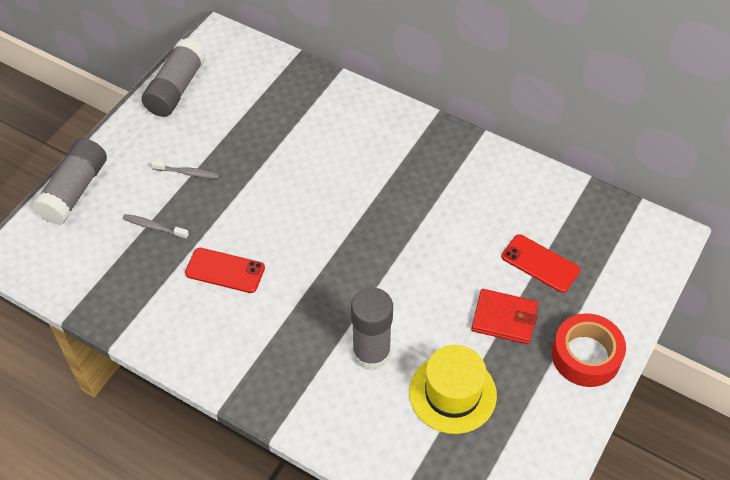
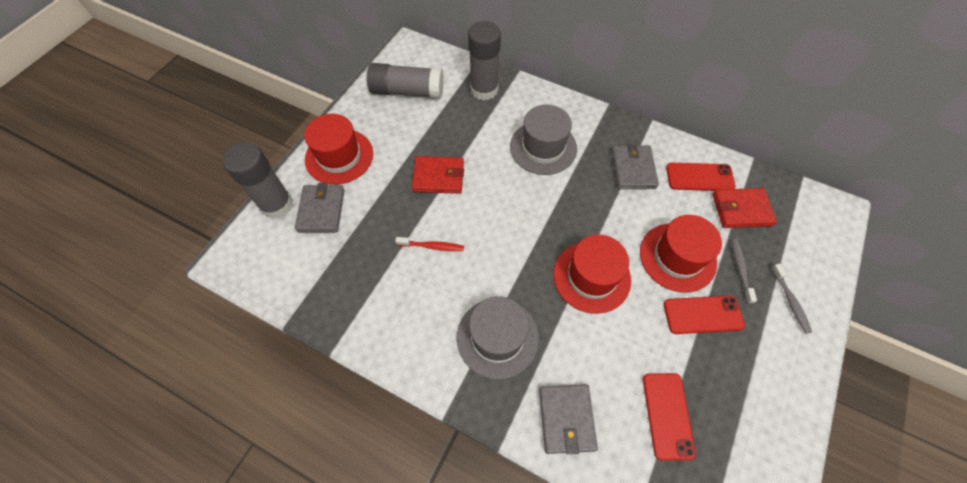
grey hat: none = 0 -> [457,296,539,380] [510,105,577,175] = 2
grey wallet: none = 0 -> [295,183,345,232] [539,384,598,454] [611,143,659,189] = 3
red hat: none = 0 -> [304,114,373,185] [553,234,631,314] [640,215,722,292] = 3
red phone: [185,248,265,293] [501,234,580,293] = 2 -> [643,373,696,460] [664,296,745,334] [666,163,736,191] = 3
red tape: [552,313,626,387] = 1 -> none = 0
red toothbrush: none = 0 -> [395,237,464,251] = 1
red wallet: [471,289,538,344] = 1 -> [412,156,464,194] [713,188,777,228] = 2
yellow hat: [409,345,497,434] = 1 -> none = 0

